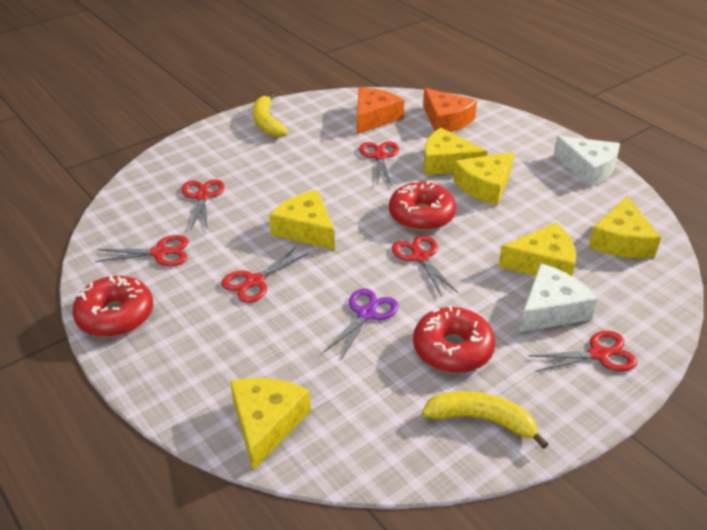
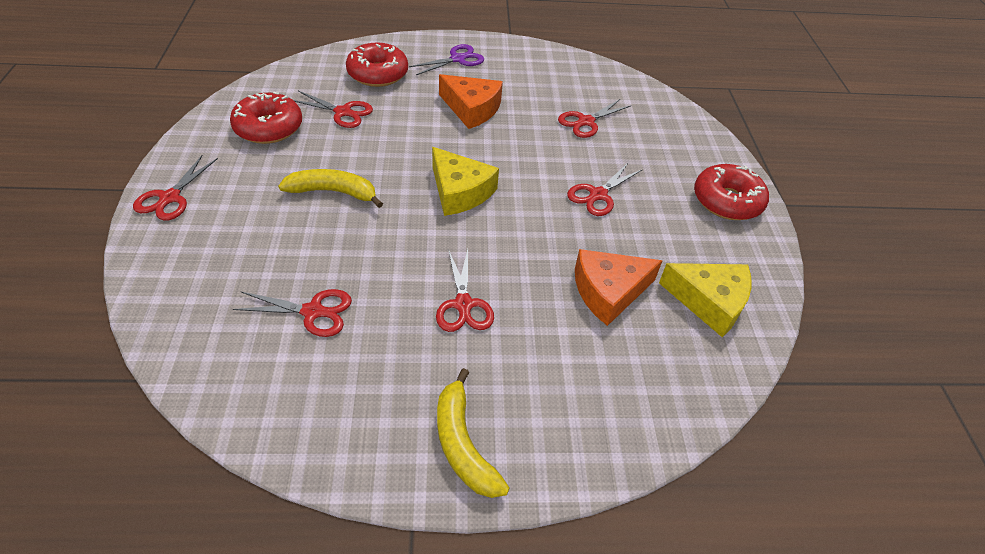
white cheese: [519,263,597,332] [553,136,620,187] = 2 -> none = 0
yellow cheese: [230,378,311,470] [269,190,335,250] [423,128,488,175] [453,152,514,206] [498,223,576,276] [588,196,661,259] = 6 -> [432,147,499,216] [659,263,752,337] = 2

